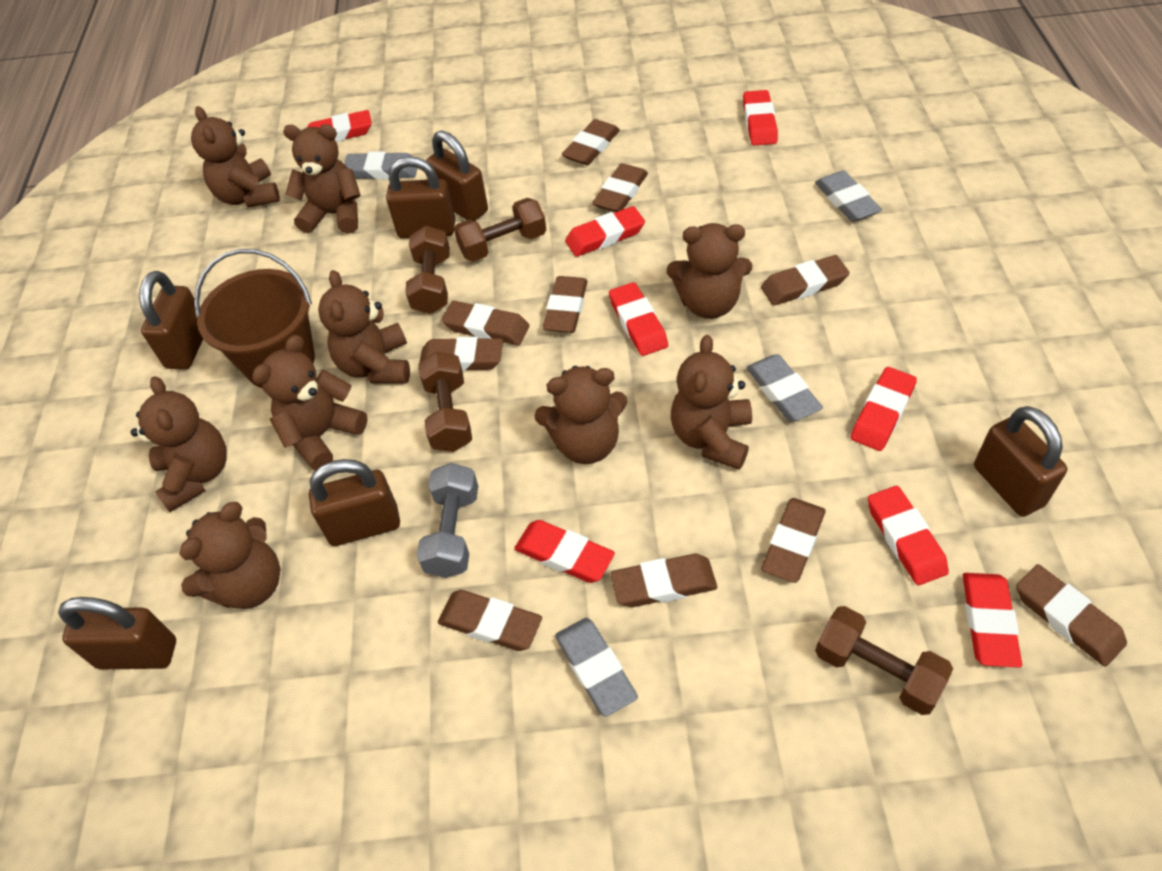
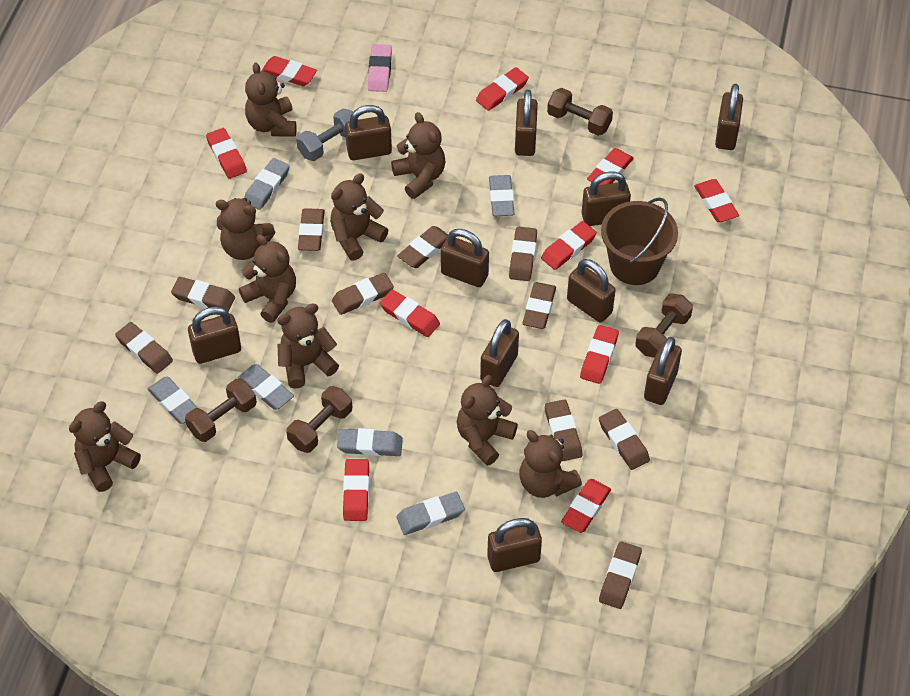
brown padlock: [58,597,176,669] [139,271,203,370] [309,459,400,546] [386,156,455,238] [426,131,488,221] [974,406,1067,517] = 6 -> [188,306,241,364] [345,105,392,160] [441,229,489,287] [480,319,519,387] [487,518,542,572] [515,90,538,156] [567,259,616,323] [582,172,631,226] [644,337,682,405] [715,84,743,150] = 10
grey eraser: [344,151,418,180] [555,618,638,717] [746,354,823,421] [815,170,882,222] = 4 -> [148,377,198,424] [238,364,294,410] [244,158,290,210] [337,428,403,456] [397,492,465,535] [489,175,515,216] = 6
pink eraser: none = 0 -> [368,44,392,92] = 1
red eraser: [307,110,372,142] [514,520,615,583] [565,206,645,257] [609,282,668,356] [743,90,778,145] [851,367,917,451] [868,486,949,585] [963,573,1022,668] = 8 -> [206,128,247,179] [261,56,317,86] [343,459,369,521] [380,290,440,337] [476,67,529,111] [541,221,597,270] [561,479,611,533] [580,325,619,384] [587,148,634,185] [694,179,739,222] = 10

